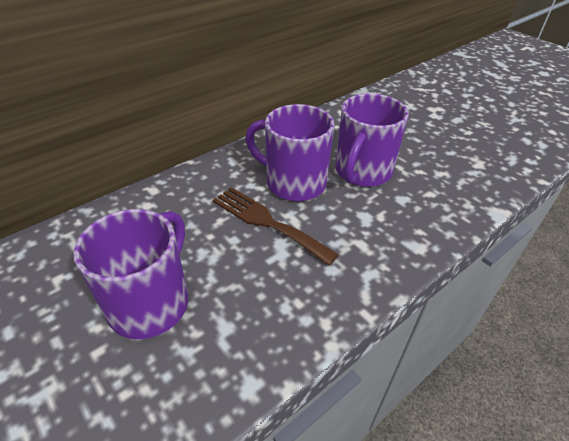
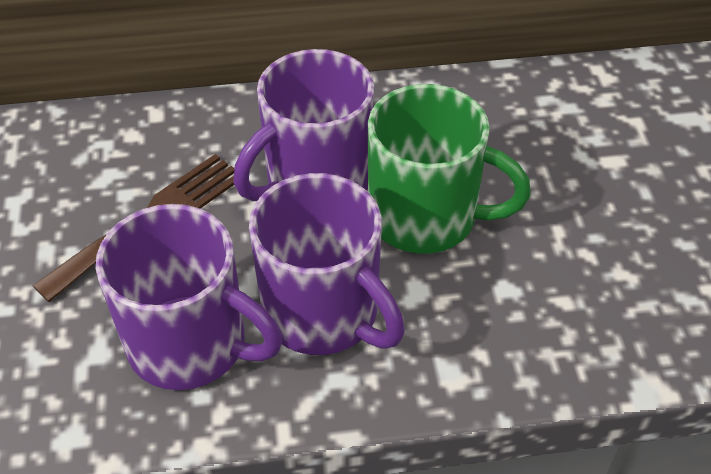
green mug: none = 0 -> [368,84,531,254] = 1

